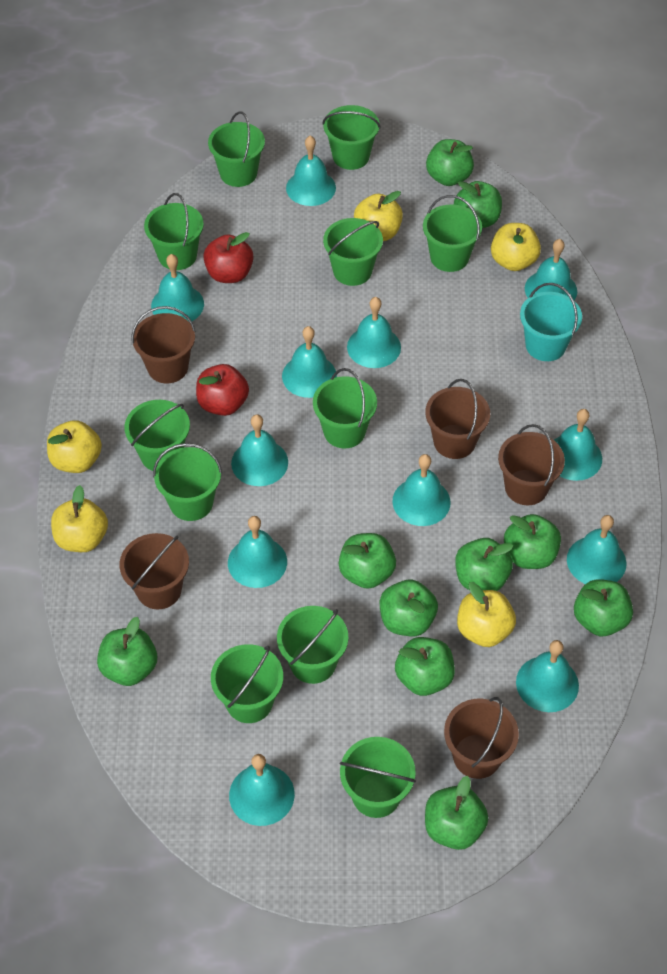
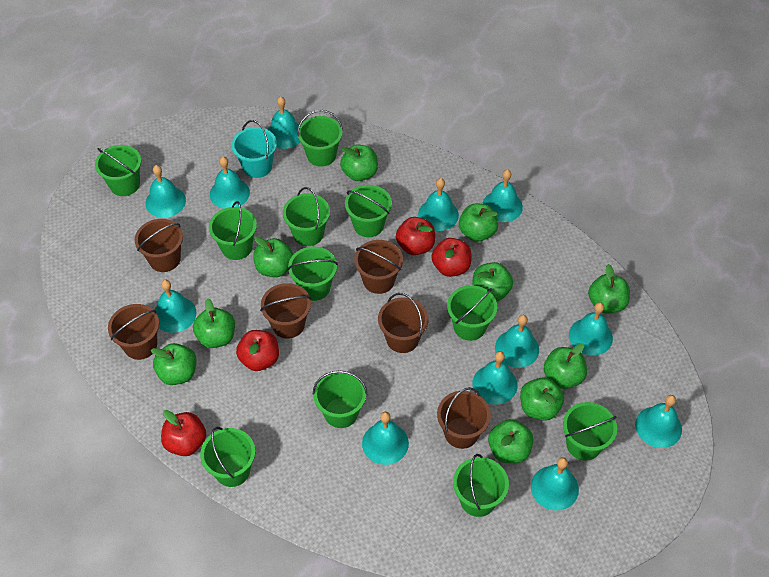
brown bucket: [120,533,189,609] [131,306,196,384] [425,379,490,459] [444,697,519,779] [498,424,565,505] = 5 -> [108,304,159,360] [135,219,183,272] [260,283,311,339] [354,240,403,294] [378,293,429,353] [437,387,491,449] = 6
red apple: [196,364,249,416] [203,232,254,283] = 2 -> [161,410,206,456] [236,330,279,371] [396,217,435,255] [431,238,472,277] = 4
yellow apple: [47,420,102,473] [51,485,108,552] [354,191,403,241] [457,582,516,647] [491,223,541,271] = 5 -> none = 0

